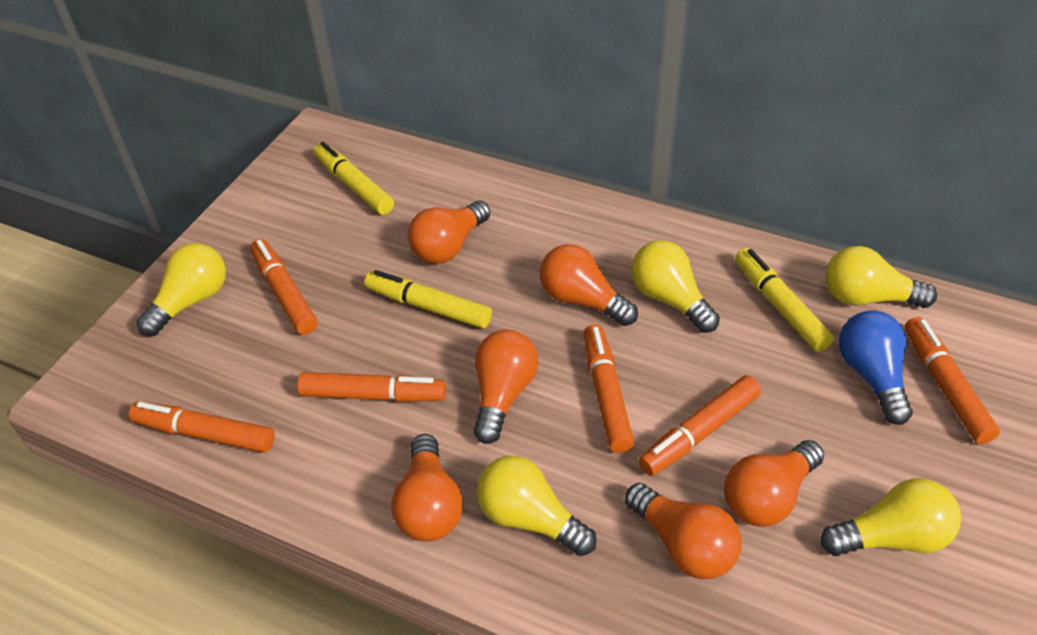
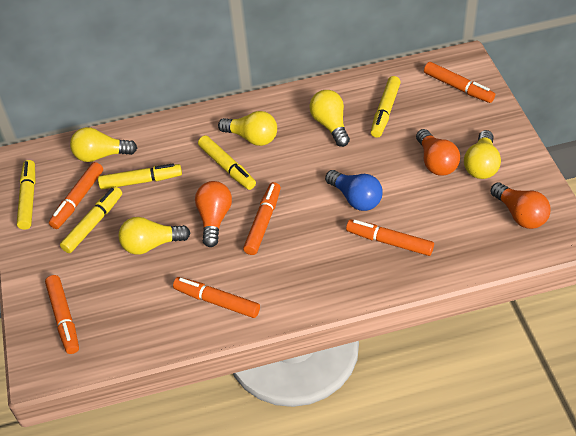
orange light bulb: [391,434,463,542] [407,201,490,264] [474,330,538,444] [540,244,638,326] [625,483,742,579] [724,440,824,527] = 6 -> [195,181,232,247] [416,129,460,176] [490,182,551,229] = 3
yellow marker: [313,142,394,215] [365,270,492,329] [735,248,834,352] = 3 -> [17,160,36,230] [60,187,122,253] [98,163,182,190] [198,136,256,190] [371,76,401,138] = 5

